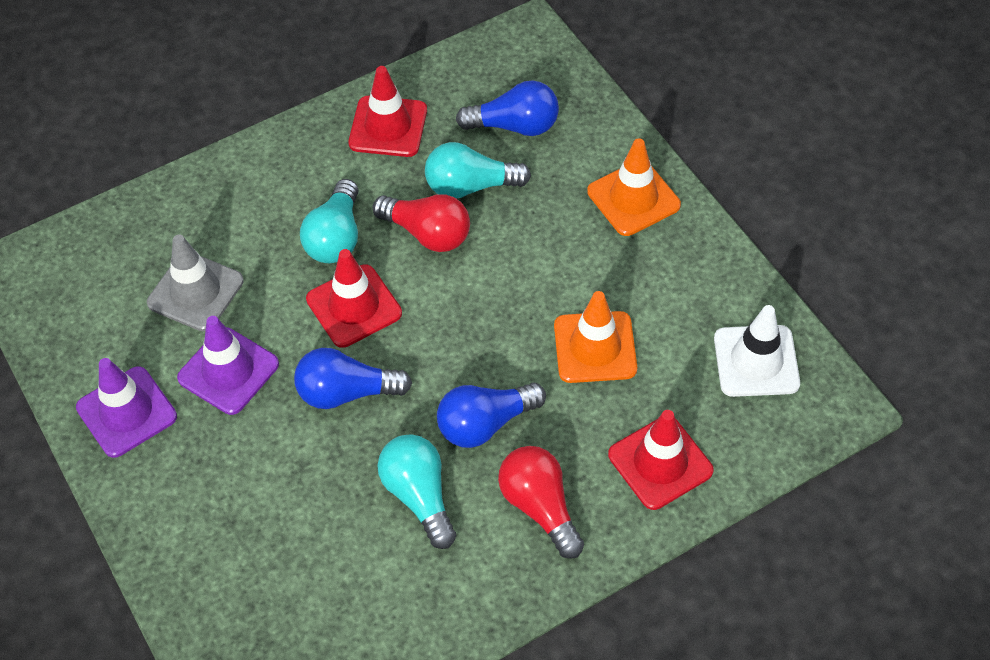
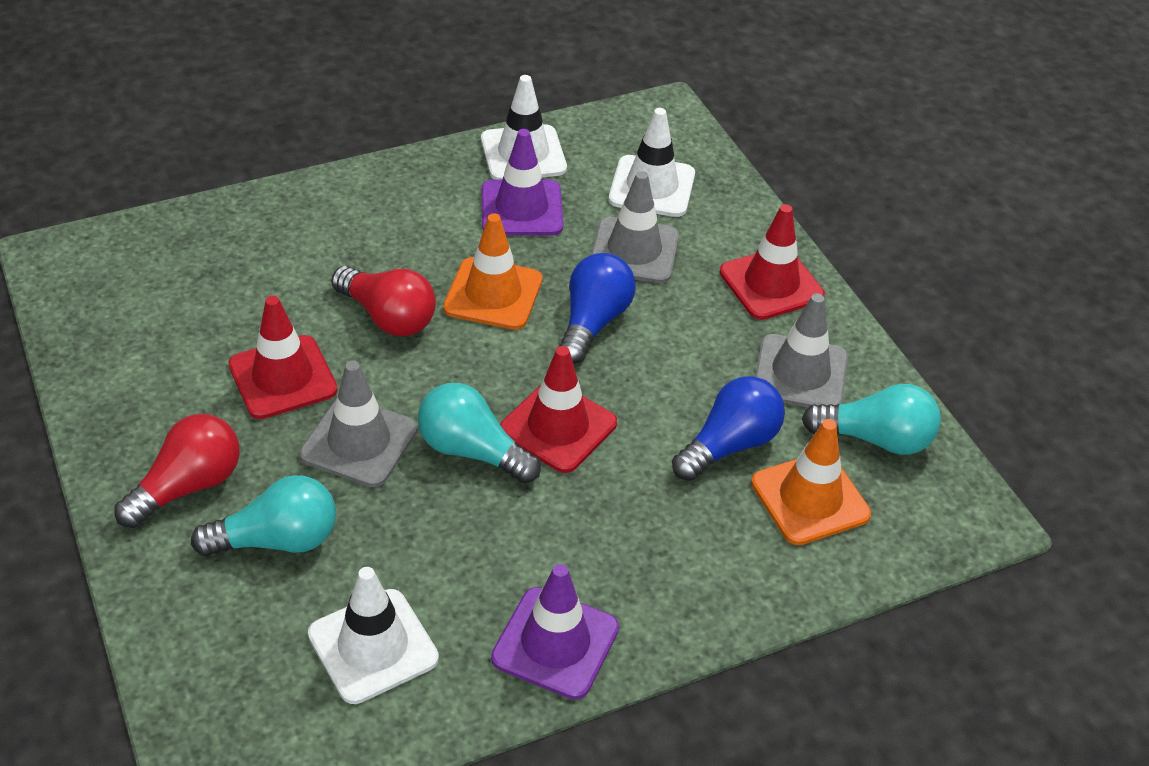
blue light bulb: [294,348,412,409] [437,383,546,448] [456,80,559,136] = 3 -> [559,253,636,364] [672,376,785,481] = 2
grey traffic cone: [147,234,244,332] = 1 -> [300,361,418,487] [591,171,679,283] [755,293,848,408] = 3
white traffic cone: [714,305,800,397] = 1 -> [308,567,439,704] [481,75,567,179] [609,108,695,217] = 3

